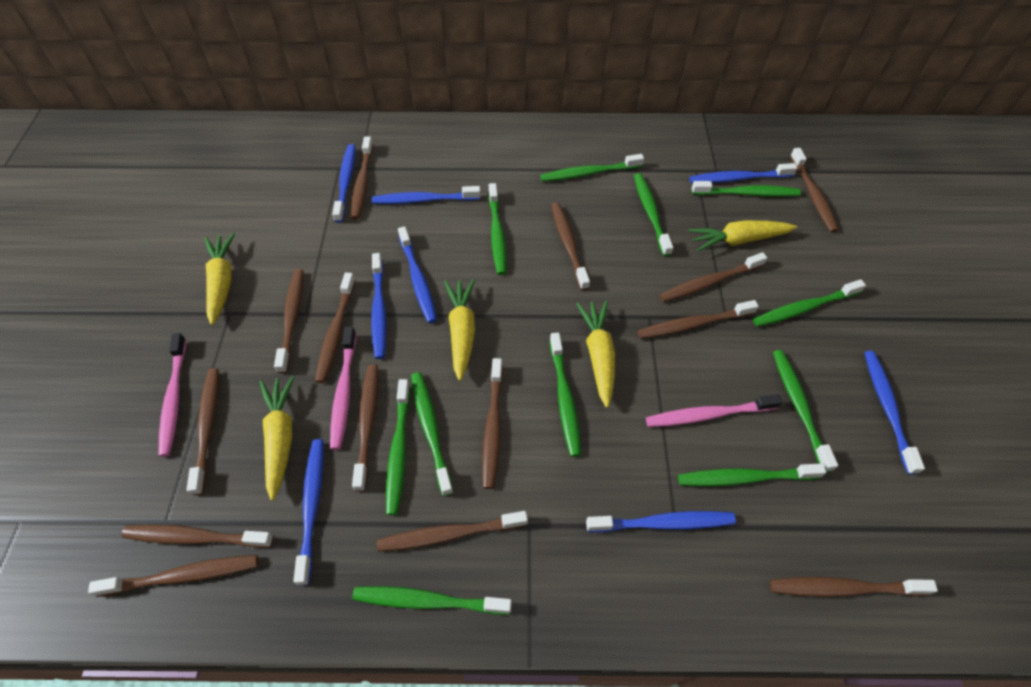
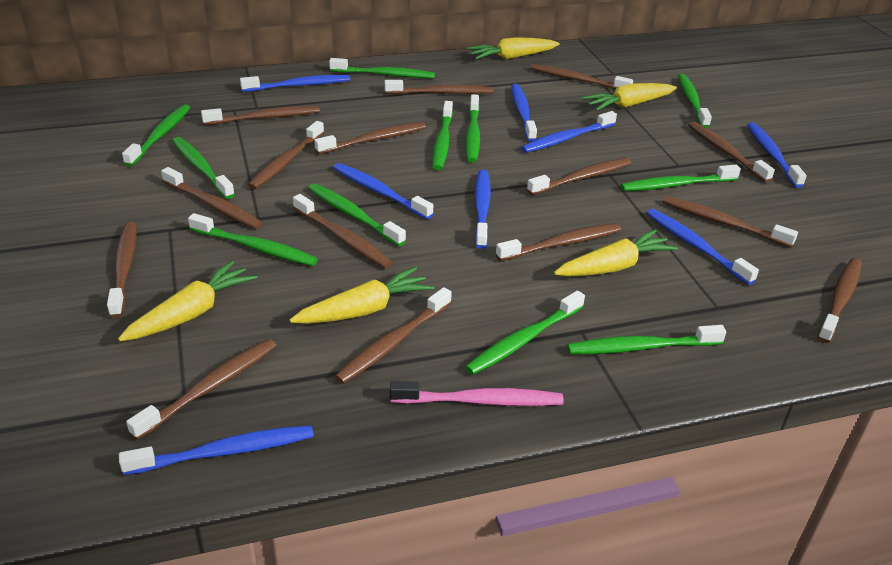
brown toothbrush: [88,555,258,597] [121,524,274,548] [187,368,219,495] [274,269,304,374] [315,273,356,383] [351,136,373,219] [352,365,378,492] [377,511,528,552] [482,358,503,489] [551,202,590,291] [637,300,759,339] [659,252,767,302] [770,577,938,597] [790,148,839,232] = 14 -> [107,222,137,318] [126,339,277,440] [161,167,263,229] [201,106,320,125] [248,121,324,189] [293,194,393,268] [314,122,426,154] [334,287,452,384] [385,80,493,94] [496,223,621,261] [527,158,631,195] [530,64,633,90] [663,196,798,247] [688,121,775,182] [818,258,862,343] = 15
pink toothbrush: [159,333,186,457] [330,326,356,450] [646,394,782,427] = 3 -> [390,381,564,406] = 1

